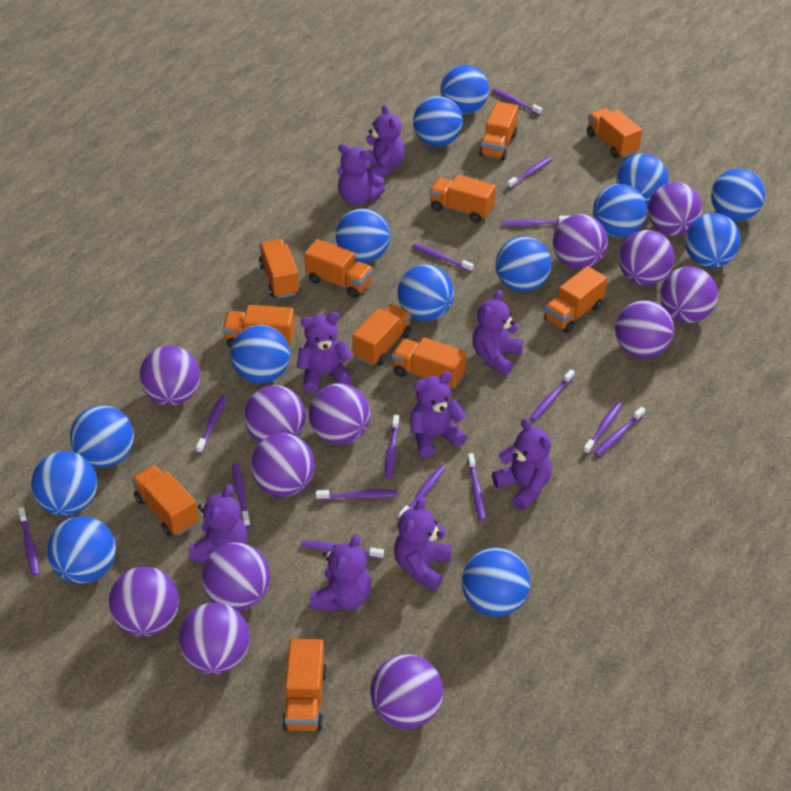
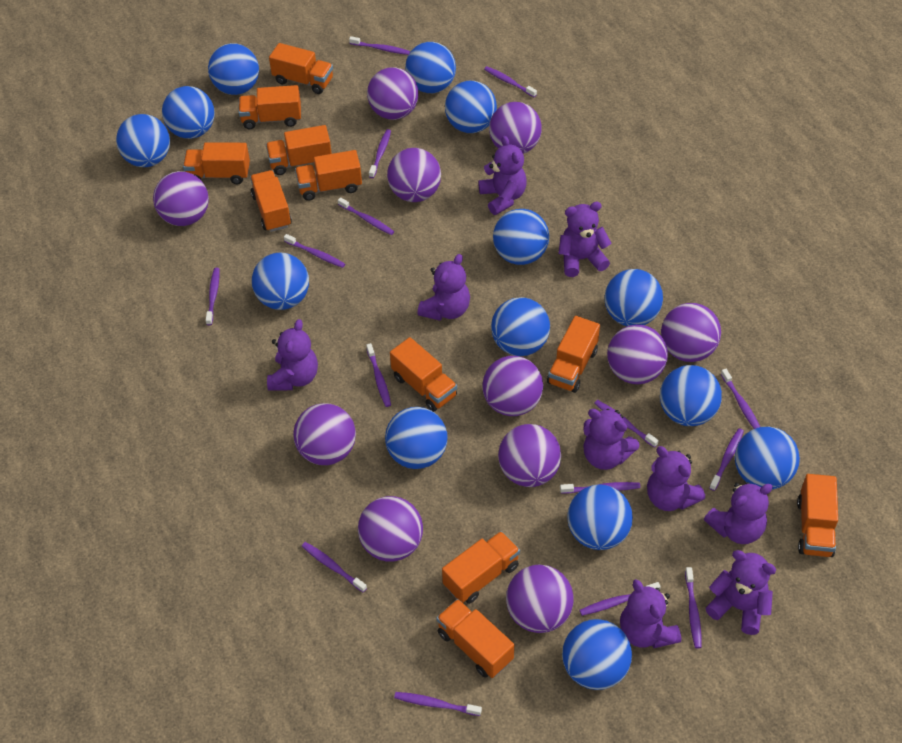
purple ball: [109,566,179,637] [139,345,200,406] [179,602,250,674] [202,542,270,611] [244,385,306,443] [251,433,315,497] [309,383,370,445] [370,654,443,729] [553,214,608,269] [615,300,674,358] [619,230,674,285] [648,182,702,236] [660,266,718,323] = 13 -> [153,171,209,226] [293,403,356,465] [358,496,423,562] [367,67,419,120] [387,148,441,202] [482,356,543,416] [489,102,542,154] [498,424,561,487] [506,565,574,633] [607,324,668,384] [661,303,721,362] = 11

